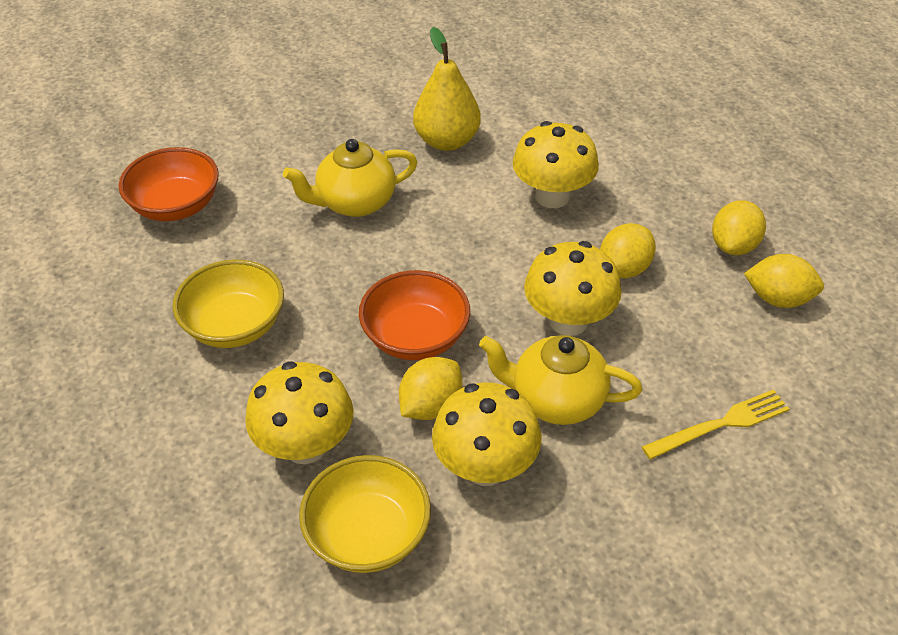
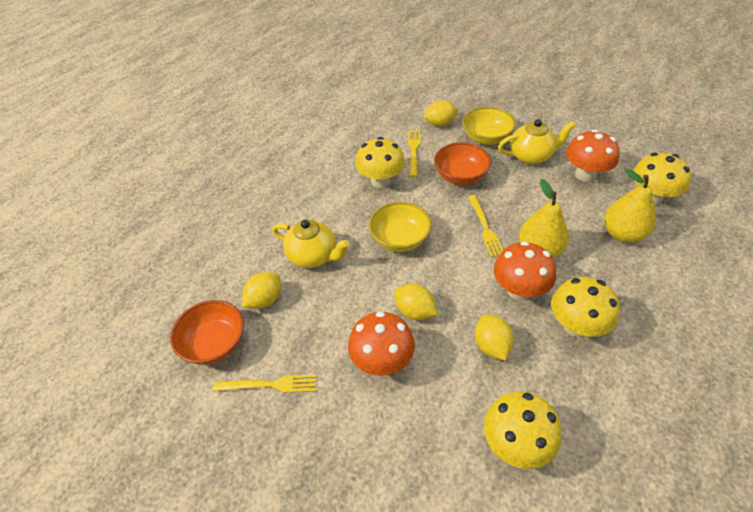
orange mushroom: none = 0 -> [348,311,415,376] [494,241,556,300] [566,130,620,182] = 3
yellow fork: [642,389,790,460] = 1 -> [213,375,316,393] [408,130,420,177] [468,195,503,257] = 3
yellow pear: [413,27,481,151] = 1 -> [519,179,569,258] [604,169,656,243] = 2

